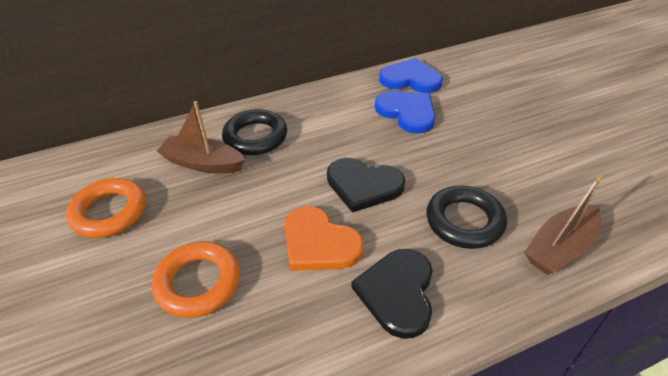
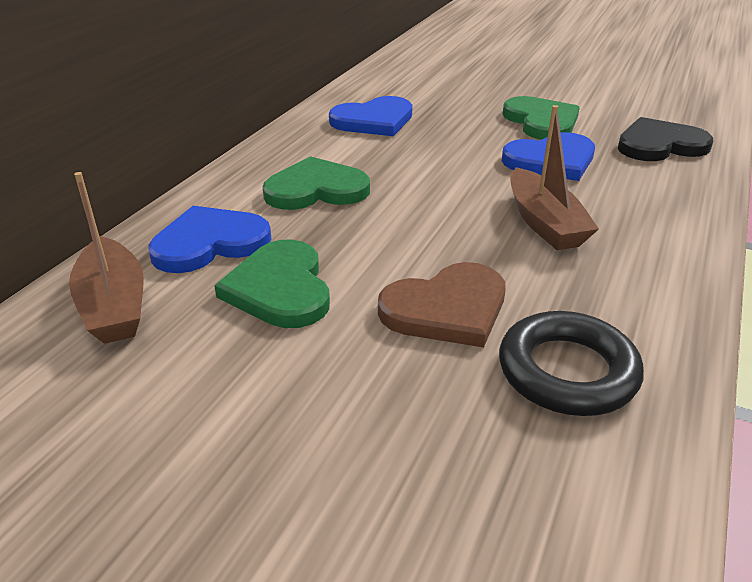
black heart: [327,158,405,213] [351,249,433,339] = 2 -> [618,117,713,161] = 1
black ring: [222,109,287,155] [426,186,507,249] = 2 -> [499,311,644,416] = 1
blue heart: [375,91,436,134] [379,58,443,93] = 2 -> [148,206,271,273] [329,96,413,136] [502,132,595,181] = 3
brown heart: none = 0 -> [378,262,506,348] = 1
green heart: none = 0 -> [214,239,330,328] [263,156,370,210] [502,96,580,140] = 3
orange heart: [285,206,364,271] = 1 -> none = 0
orange ring: [66,178,146,238] [152,241,241,318] = 2 -> none = 0

